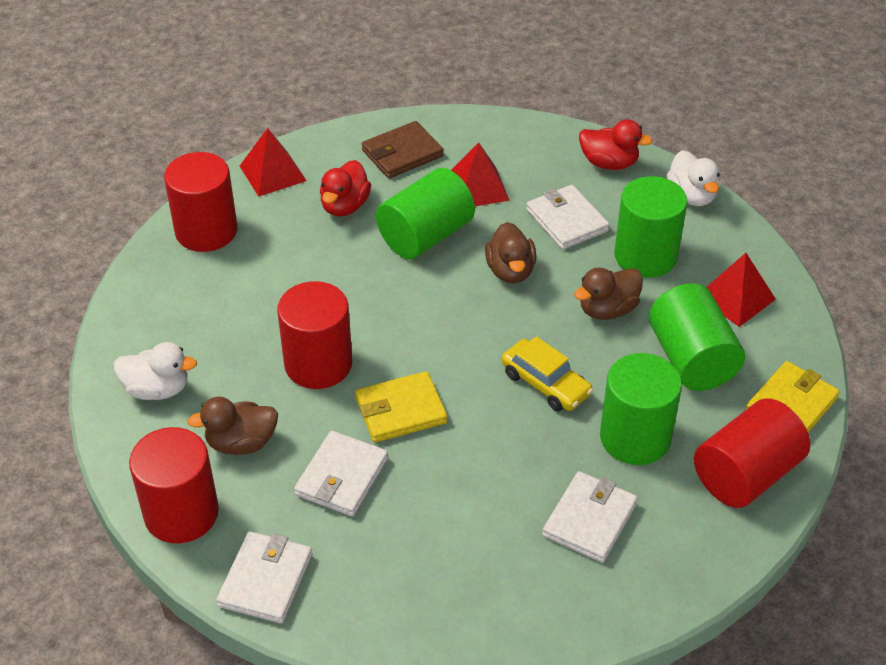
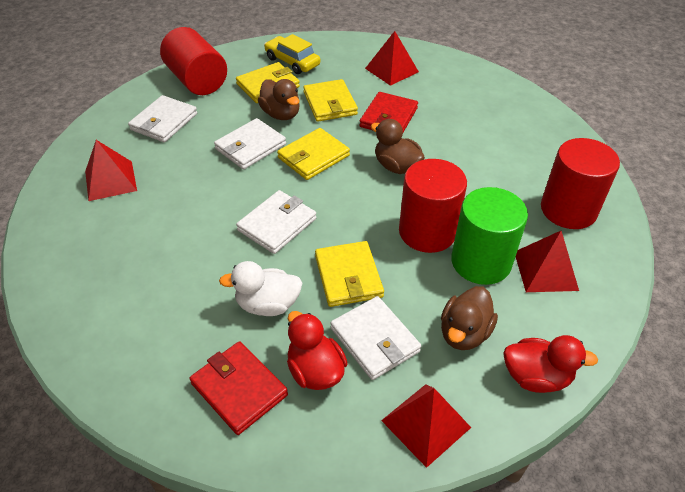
brown wallet: [362,121,444,178] = 1 -> none = 0
green cylinder: [376,168,475,259] [600,353,682,465] [614,176,687,278] [649,283,745,391] = 4 -> [451,187,528,285] = 1
red cylinder: [129,427,219,543] [164,152,237,252] [277,281,352,389] [694,398,810,508] = 4 -> [160,27,227,95] [399,159,467,253] [541,138,620,229] = 3
red pyramid: [240,128,307,197] [451,142,510,206] [706,253,776,327] = 3 -> [85,140,137,201] [365,31,419,86] [381,384,471,468] [516,231,579,292] = 4
red wallet: none = 0 -> [189,341,288,435] [359,92,418,132] = 2
white duck: [114,342,197,400] [667,150,720,206] = 2 -> [219,261,302,316] = 1
yellow wallet: [355,371,447,442] [745,361,840,433] = 2 -> [236,62,300,103] [277,128,350,180] [303,79,358,122] [315,241,384,307] = 4

